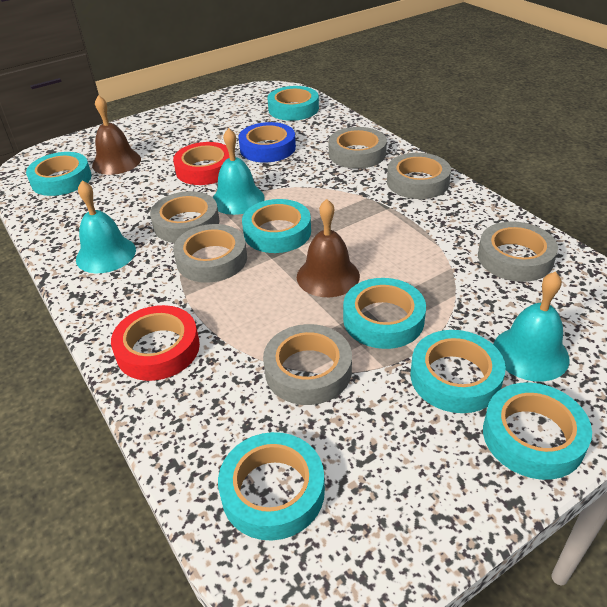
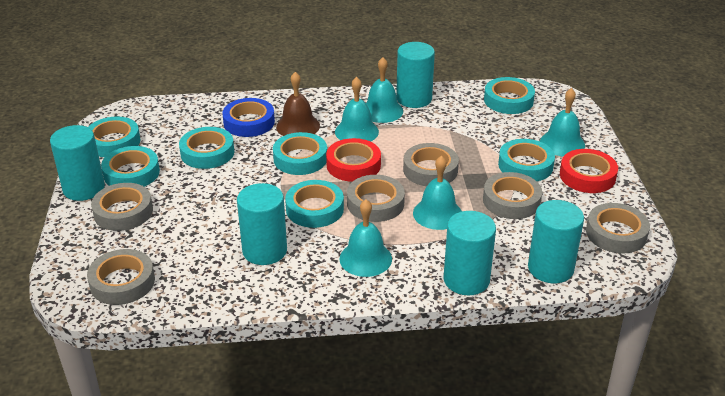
brown bell: [92,95,141,175] [297,199,360,297] = 2 -> [276,72,320,136] = 1
turquoise bell: [76,180,136,273] [213,128,265,215] [493,271,570,382] = 3 -> [335,77,379,142] [339,199,392,277] [366,57,403,123] [413,156,462,230] [540,88,585,156] = 5
turquoise cylinder: none = 0 -> [50,125,105,201] [237,183,287,265] [396,42,435,108] [443,211,496,295] [528,200,584,283] = 5

